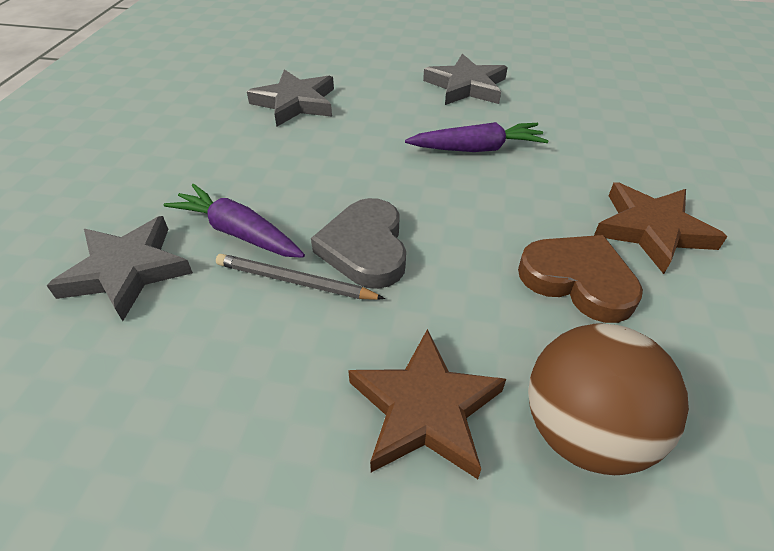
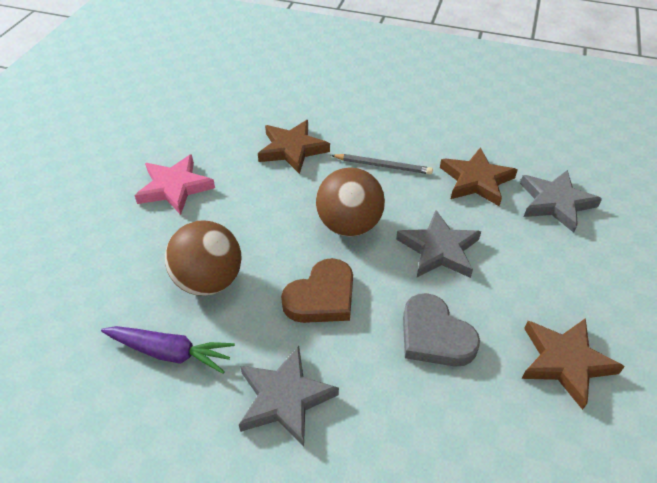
brown ball: [528,323,689,475] = 1 -> [165,220,242,296] [316,167,385,237] = 2
brown star: [348,329,506,479] [594,182,727,274] = 2 -> [258,120,330,174] [440,147,517,206] [521,318,625,410] = 3
pink star: none = 0 -> [134,154,215,215] = 1
purple carrot: [164,183,305,258] [405,122,549,152] = 2 -> [101,326,235,374] = 1

